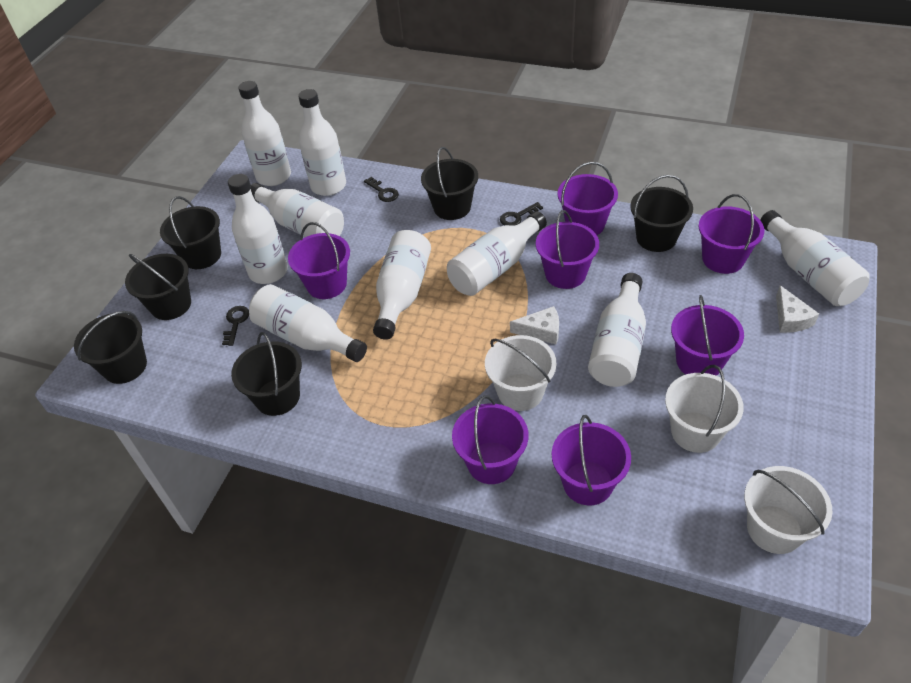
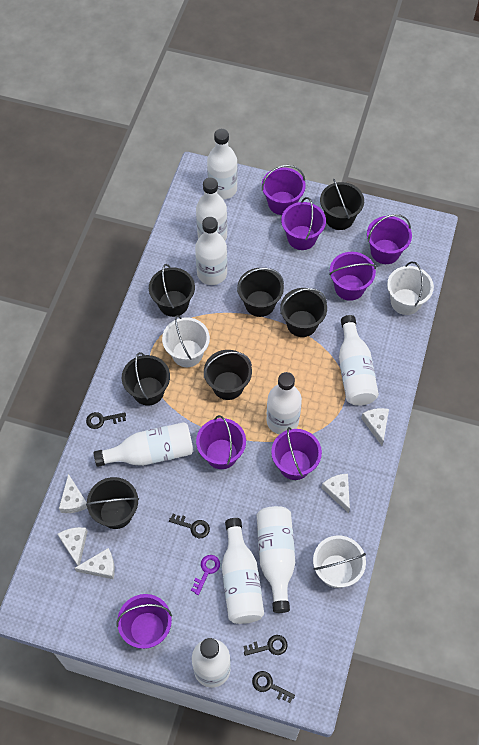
black bucket: [74,311,147,384] [125,254,191,320] [160,196,221,269] [231,332,302,416] [421,147,478,220] [630,175,693,252] = 6 -> [86,477,139,529] [122,352,170,405] [149,264,195,317] [204,350,252,400] [237,268,284,317] [280,288,327,337] [320,179,364,230] = 7
black key: [222,306,249,346] [364,177,399,202] [500,202,543,226] = 3 -> [86,412,126,429] [169,514,210,538] [243,635,288,656] [252,671,295,703] = 4
purple key: none = 0 -> [191,555,220,595] = 1
white cheese: [510,306,559,345] [776,285,819,333] = 2 -> [58,527,88,566] [59,474,87,513] [74,548,115,579] [321,474,350,513] [361,408,389,446] = 5

